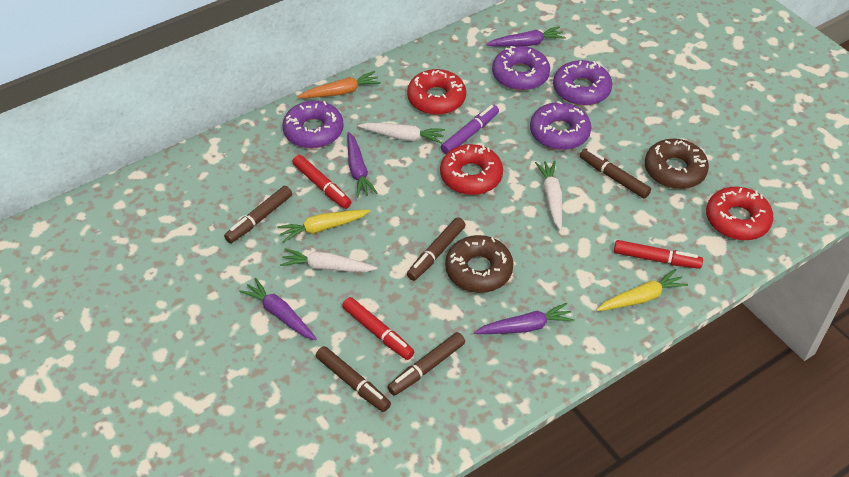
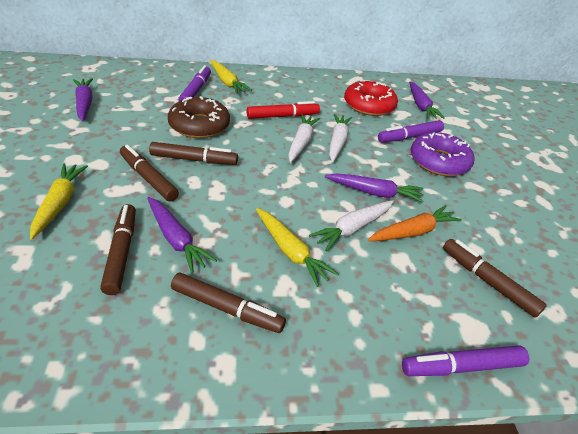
brown donut: [445,235,514,293] [645,139,709,189] = 2 -> [168,96,230,138] = 1
purple donut: [282,101,344,148] [492,46,550,91] [530,101,591,150] [553,60,612,106] = 4 -> [410,132,475,176] = 1
purple marker: [441,105,499,154] = 1 -> [178,65,211,101] [378,120,444,143] [402,345,529,376] = 3
red donut: [407,69,466,115] [440,144,503,195] [706,187,773,240] = 3 -> [344,80,398,116] = 1
red marker: [292,155,351,209] [342,297,414,360] [614,240,703,269] = 3 -> [247,101,320,119] = 1
yellow carrot: [277,210,370,243] [597,269,688,311] = 2 -> [30,164,88,240] [210,60,252,94] [256,208,339,287] = 3

